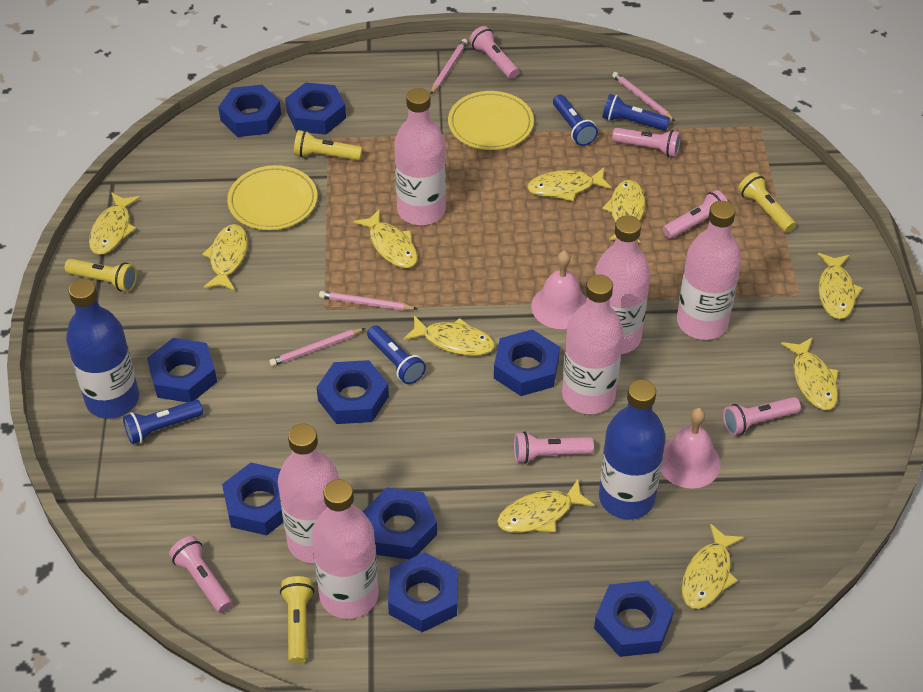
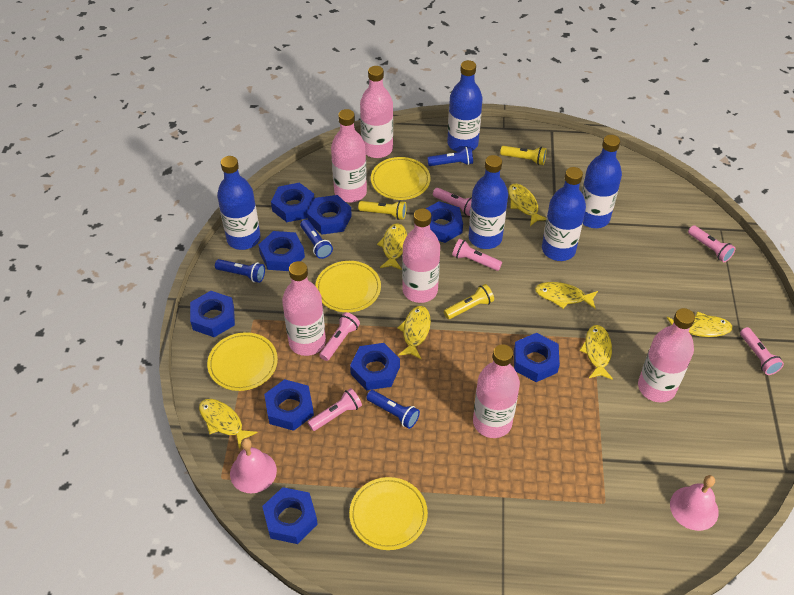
blue bottle: [66,279,139,419] [599,379,666,519] = 2 -> [217,156,261,250] [447,60,482,152] [469,155,508,249] [542,167,586,261] [581,135,622,228] = 5
pink pencil: [269,328,365,366] [319,291,417,310] [430,39,468,95] [612,72,675,121] = 4 -> none = 0
yellow fish: [89,192,140,255] [202,224,248,290] [354,209,418,268] [403,315,495,356] [497,479,595,533] [527,167,612,201] [602,180,645,243] [682,524,744,609] [781,337,838,410] [818,253,863,319] = 10 -> [199,399,258,449] [377,223,407,270] [397,306,431,359] [508,184,546,226] [535,282,598,309] [579,325,613,380] [667,311,733,337] = 7
yellow flashlight: [64,259,137,292] [280,576,314,664] [294,130,362,161] [738,172,796,233] = 4 -> [358,200,407,220] [444,284,494,319] [500,146,547,165] = 3
yellow plate: [227,165,317,230] [448,91,534,150] = 2 -> [207,332,278,391] [315,261,381,312] [349,477,428,550] [371,157,431,200] = 4

